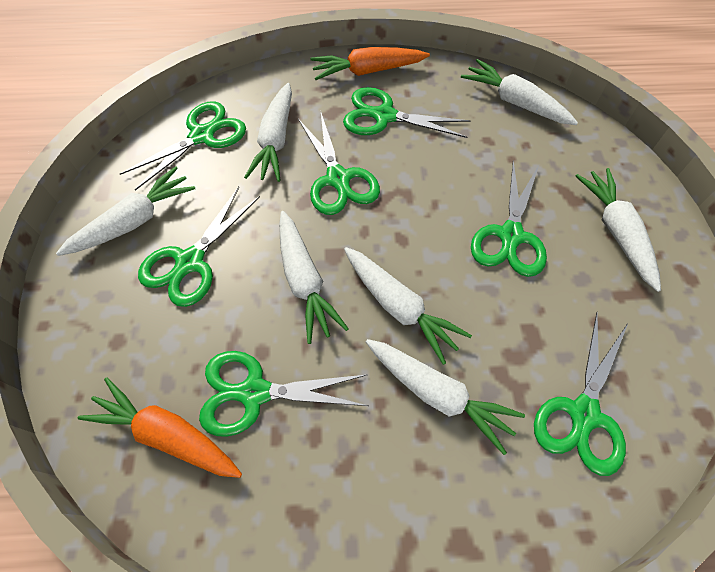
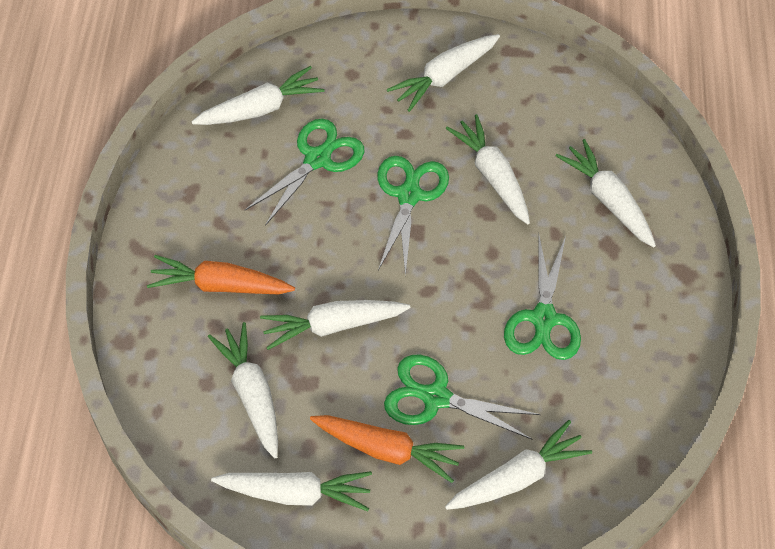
green scissors: [120,101,246,190] [138,187,260,307] [199,351,368,437] [298,113,380,215] [343,87,471,138] [471,160,547,277] [534,312,628,476] = 7 -> [245,119,364,226] [377,156,449,276] [384,355,541,440] [504,233,581,360] = 4
white carrot: [56,166,195,256] [244,83,292,182] [279,211,349,344] [344,247,472,365] [366,339,525,455] [461,59,578,125] [576,168,661,292] = 7 -> [191,66,325,125] [208,322,278,459] [211,471,372,511] [260,300,411,350] [387,34,500,112] [445,420,592,510] [446,114,530,224] [556,139,656,247] = 8

